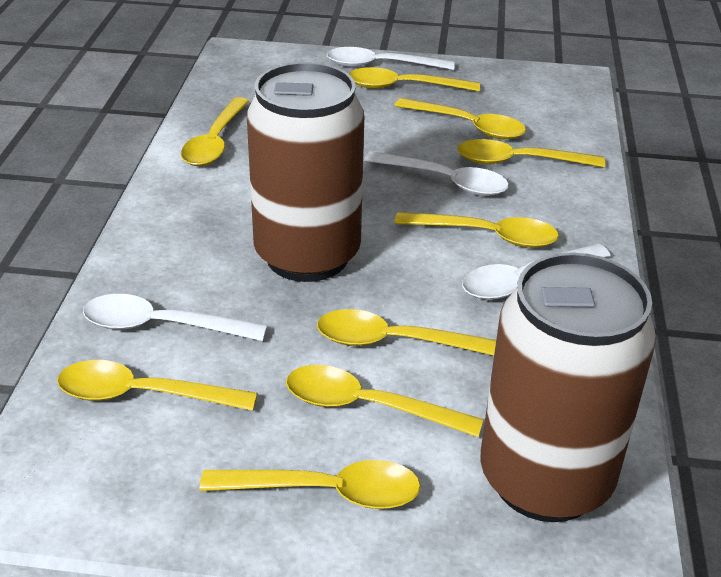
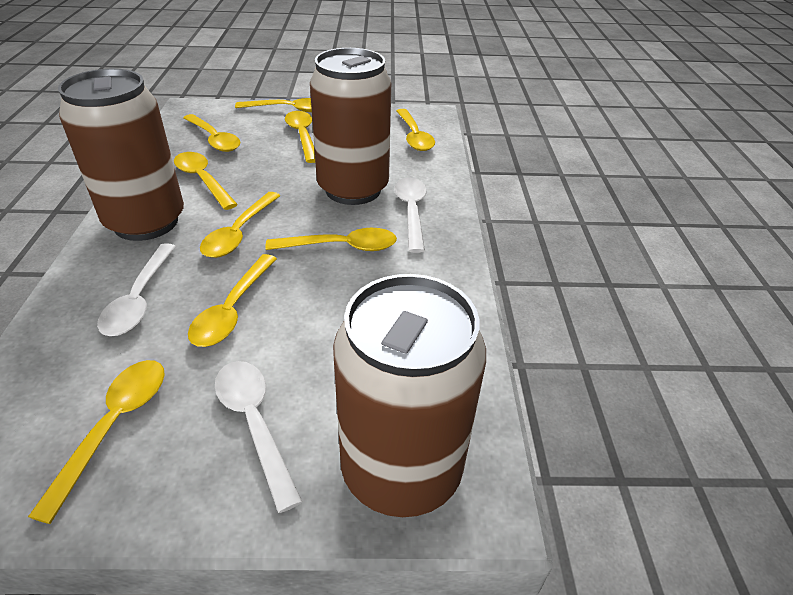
brown can: [247,62,364,282] [480,252,656,522] = 2 -> [58,69,184,241] [310,48,391,205] [333,274,486,517] = 3
white spoon: [83,294,267,341] [327,47,455,70] [364,151,509,196] [462,244,610,300] = 4 -> [97,243,176,336] [215,361,302,513] [394,177,427,253] = 3

